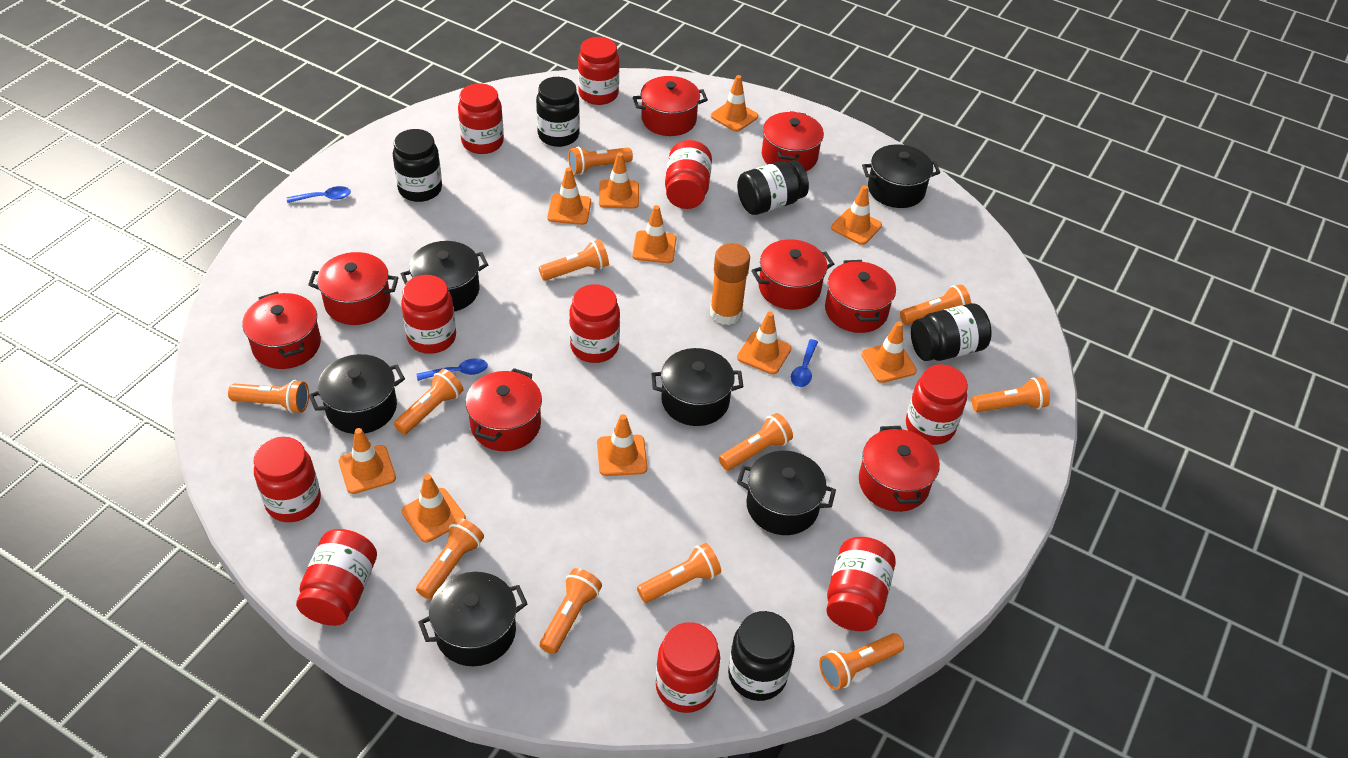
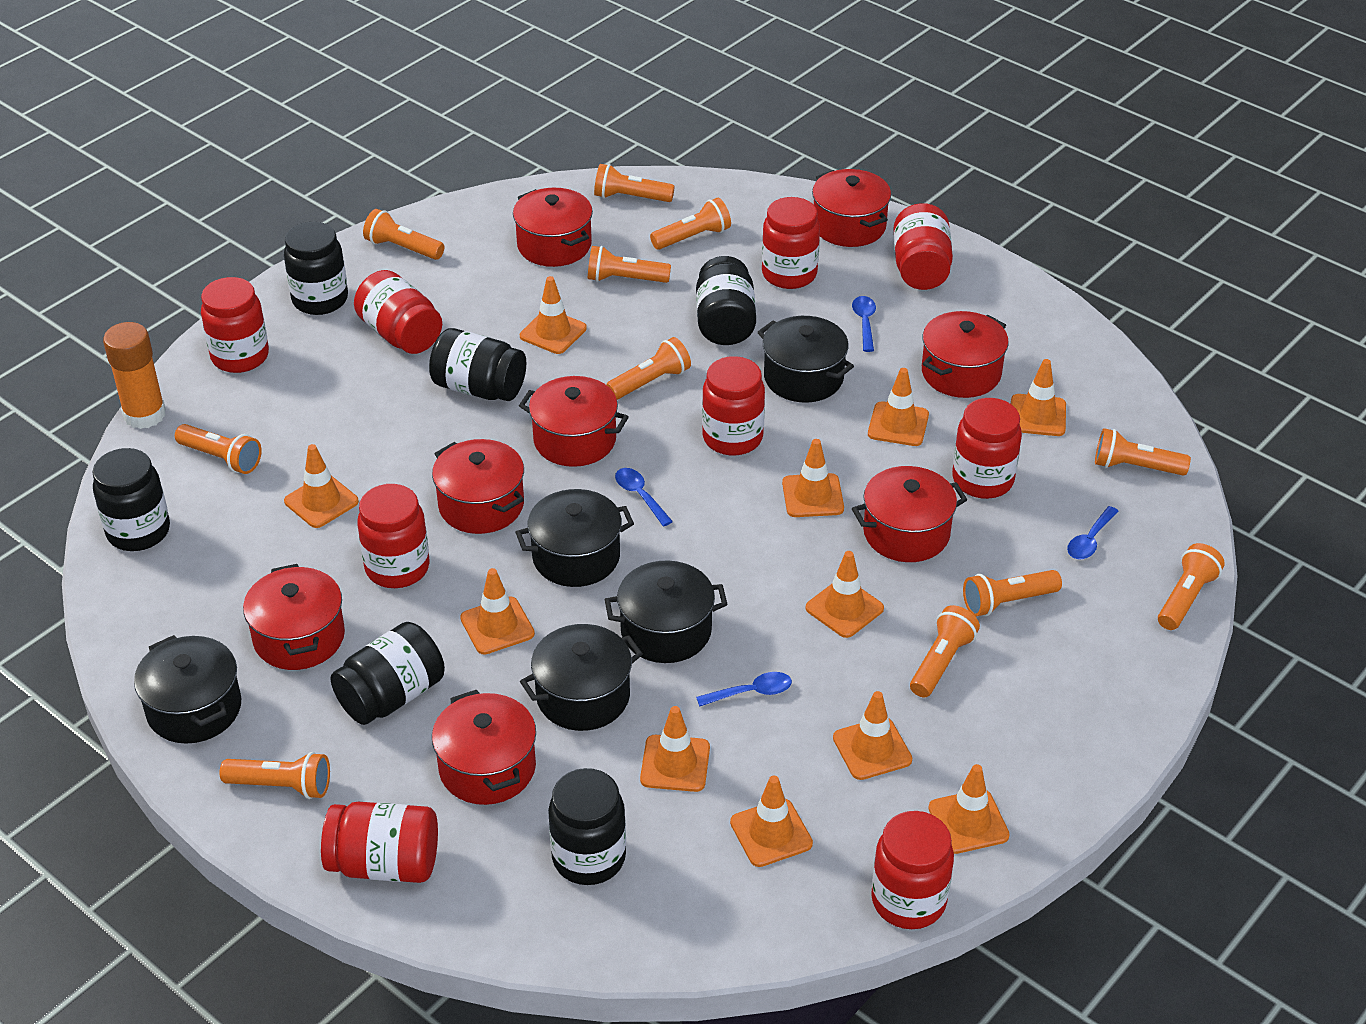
black jar: [393,129,442,202] [536,77,580,147] [728,611,795,701] [737,160,809,215] [911,303,992,361] = 5 -> [93,448,170,551] [284,222,348,315] [331,622,445,725] [429,328,526,401] [548,768,626,885] [696,256,756,345] = 6
black pot: [308,354,405,434] [401,241,488,312] [418,572,527,666] [651,348,743,426] [737,451,836,535] [862,144,940,208] = 6 -> [134,635,241,744] [515,489,634,587] [520,624,643,731] [605,561,727,663] [758,316,854,403] = 5
blue spoon: [287,186,351,203] [417,358,488,381] [791,339,818,387] = 3 -> [615,468,673,526] [696,672,792,707] [852,296,876,352] [1067,506,1119,559] = 4
orange traffic cone: [339,428,396,494] [402,474,466,542] [547,167,591,225] [597,414,647,476] [599,153,639,209] [632,205,676,263] [711,75,758,132] [737,311,791,374] [831,185,882,245] [861,321,917,383] = 10 -> [284,444,359,528] [460,568,535,655] [520,276,587,354] [640,706,710,792] [730,776,813,867] [782,439,844,517] [805,551,884,638] [833,691,912,780] [868,368,929,446] [928,764,1010,854] [1011,359,1066,436] = 11
red jar: [254,437,321,522] [296,529,377,626] [401,275,456,354] [458,83,504,154] [569,284,620,363] [578,37,619,105] [656,622,720,713] [665,140,712,209] [826,537,896,631] [906,365,968,445] = 10 -> [201,277,269,373] [321,802,438,883] [354,270,442,354] [357,484,430,588] [702,356,765,456] [762,197,820,289] [871,811,954,929] [893,203,953,290] [952,398,1022,499] = 9

